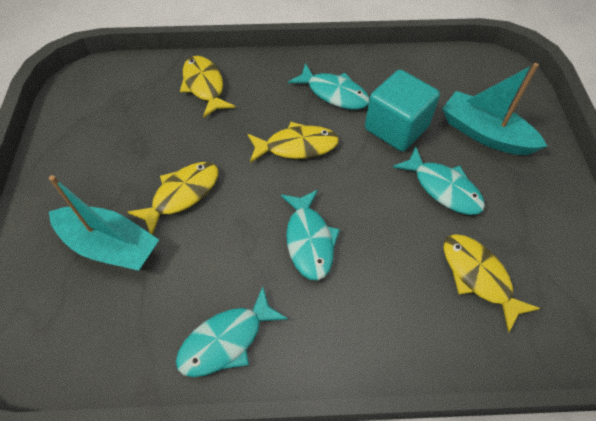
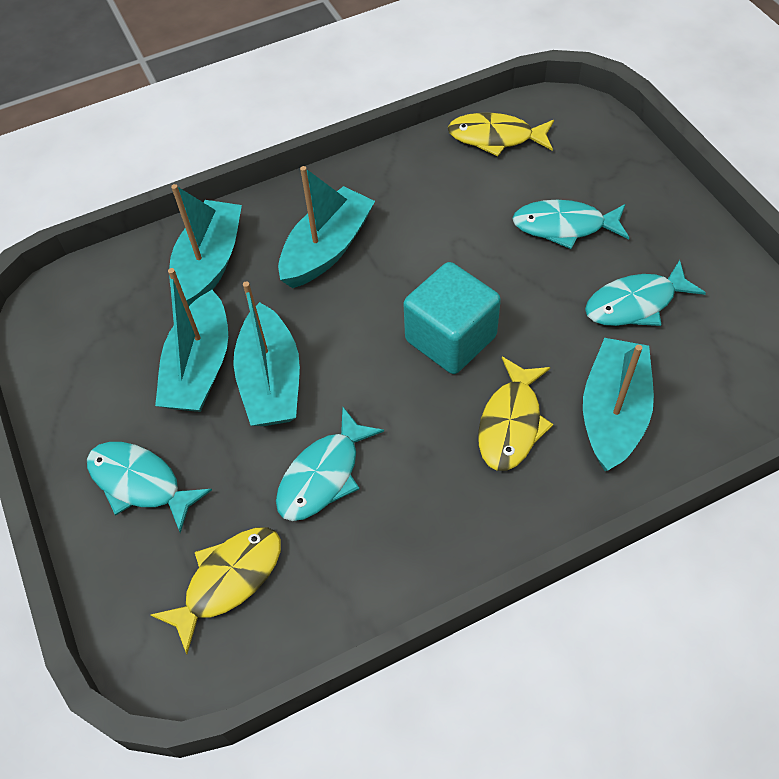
turquoise boat: [49,175,159,271] [442,63,547,155] = 2 -> [155,268,228,412] [169,184,242,306] [233,281,300,426] [278,166,375,288] [583,338,654,471] = 5
yellow fish: [128,162,218,235] [180,56,235,118] [248,122,339,163] [443,234,541,333] = 4 -> [151,527,281,654] [448,113,554,156] [478,357,553,471] = 3

